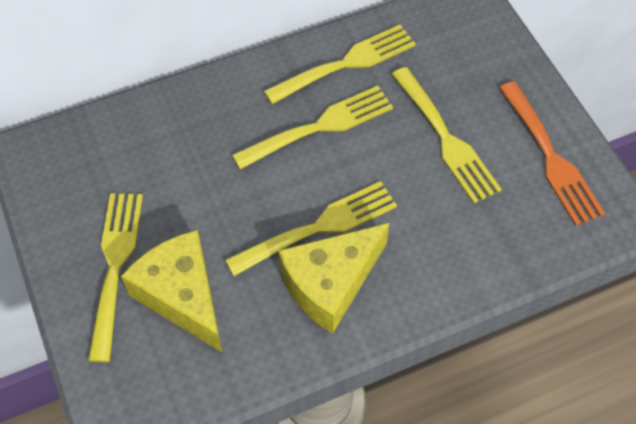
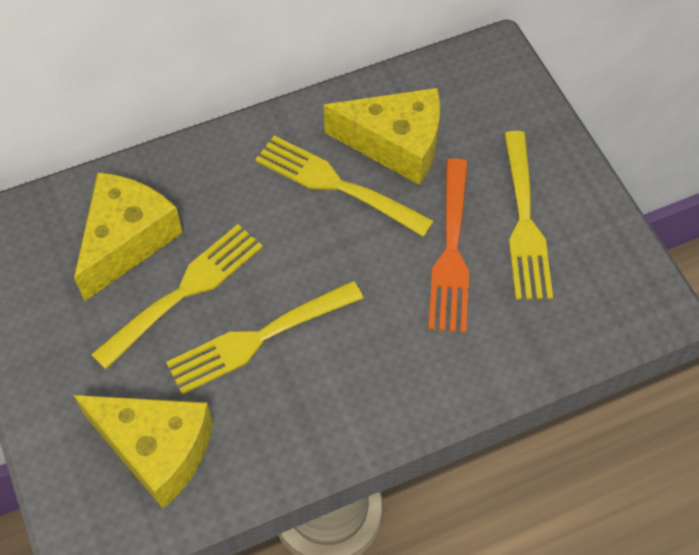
yellow cheese: [121,230,223,353] [278,223,389,333] = 2 -> [74,172,183,301] [74,395,213,509] [324,88,440,185] = 3
yellow fork: [88,193,143,362] [225,181,397,276] [232,86,393,170] [264,25,416,104] [392,67,502,203] = 5 -> [91,224,263,369] [166,281,363,395] [255,135,434,237] [504,131,553,300] = 4

